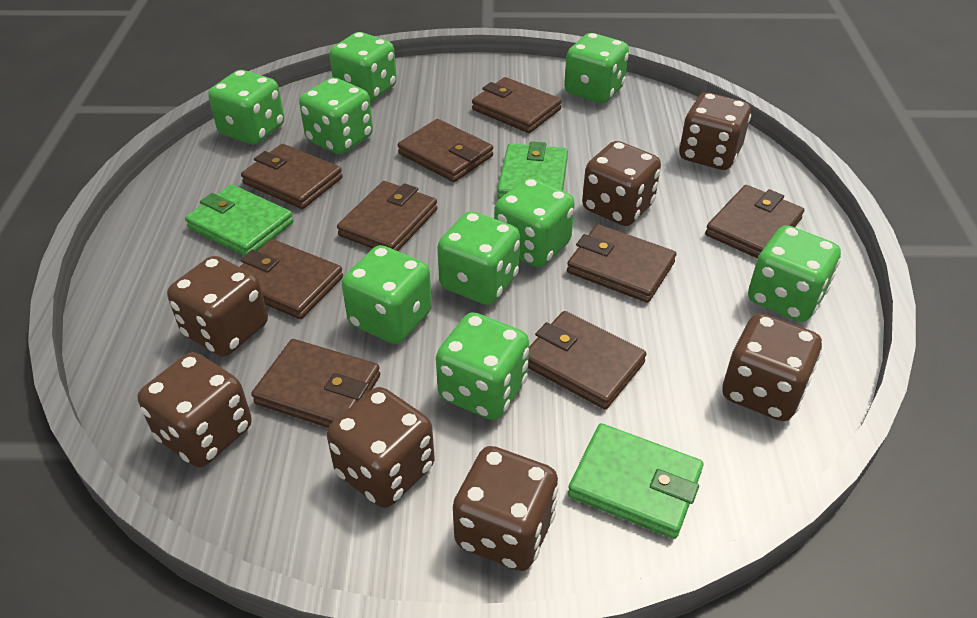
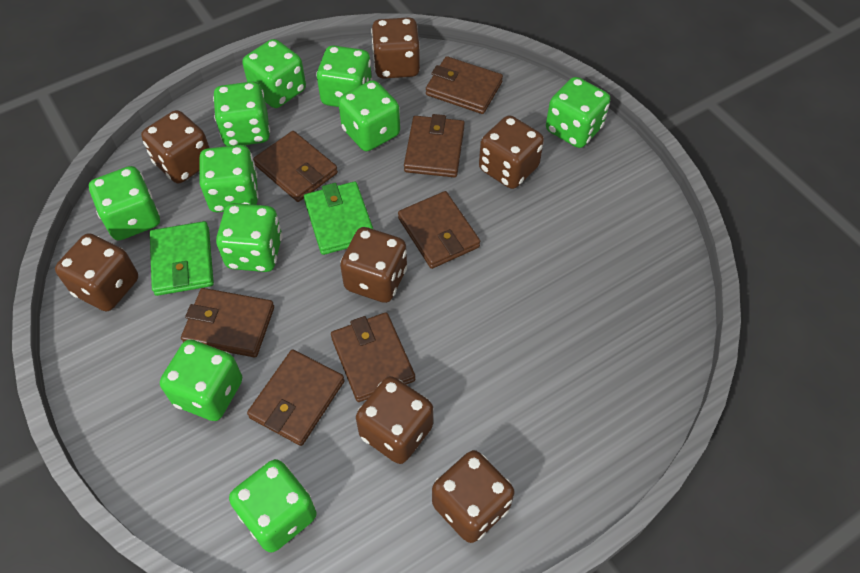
brown wallet: [240,239,343,319] [241,144,343,209] [251,339,380,428] [337,181,437,251] [398,119,493,182] [472,77,562,133] [528,311,647,410] [567,224,676,303] [705,185,804,258] = 9 -> [181,288,274,357] [247,349,345,446] [253,131,338,202] [331,312,415,402] [398,191,480,269] [404,114,465,177] [426,56,503,114] = 7
green dice: [208,70,284,144] [299,78,373,154] [329,32,397,102] [342,245,432,344] [436,312,529,420] [437,211,520,305] [494,177,575,267] [564,33,629,103] [748,225,841,322] = 9 -> [89,166,160,240] [160,339,242,421] [200,145,259,212] [213,81,270,146] [216,203,283,272] [229,459,316,552] [243,39,306,108] [316,45,372,107] [338,80,400,151] [546,77,610,148] = 10
green wallet: [185,185,293,256] [497,141,568,199] [568,423,703,539] = 3 -> [150,221,214,296] [304,181,373,255] = 2

